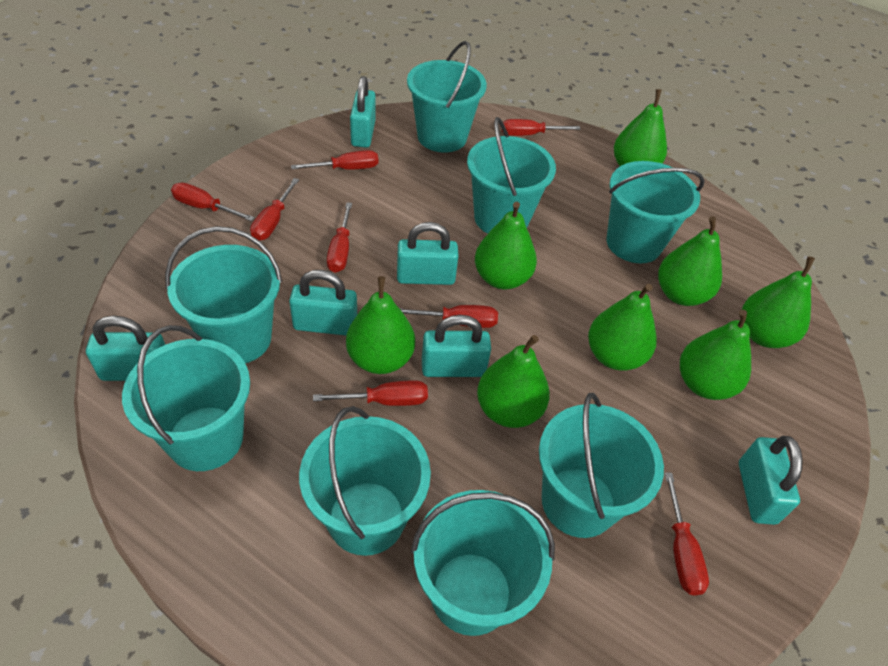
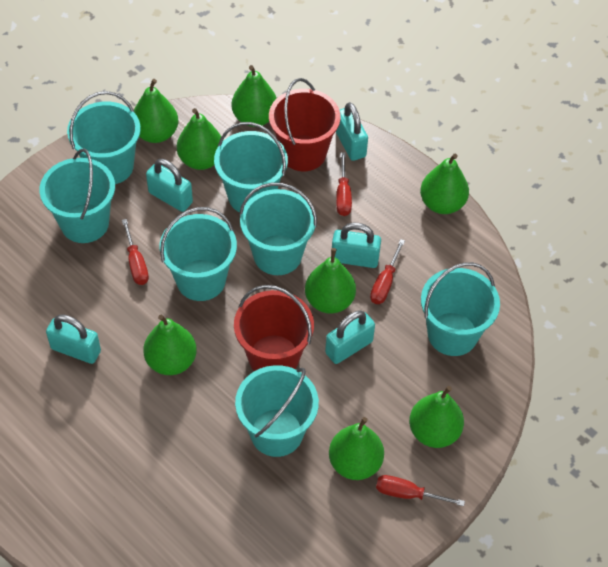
red bucket: none = 0 -> [234,285,314,371] [269,78,341,171] = 2
red screwdriver: [171,183,255,222] [250,178,299,241] [291,150,378,170] [313,380,428,406] [327,202,352,273] [399,305,498,328] [502,119,581,136] [665,473,709,596] = 8 -> [122,219,149,285] [336,152,352,216] [370,239,405,304] [376,475,465,506] = 4
turquoise bucket: [122,325,250,471] [165,226,282,363] [299,406,431,556] [407,41,487,152] [411,490,555,636] [467,117,556,234] [539,393,664,538] [606,161,705,263] = 8 -> [39,149,115,243] [67,91,141,184] [159,207,237,301] [214,122,288,213] [235,365,319,457] [239,183,317,275] [421,262,500,356] = 7
turquoise padlock: [86,316,165,381] [289,270,357,335] [350,76,376,148] [397,222,458,285] [422,315,491,377] [739,436,803,525] = 6 -> [46,314,101,364] [146,159,193,212] [325,310,375,364] [332,223,381,268] [336,102,368,161] = 5

